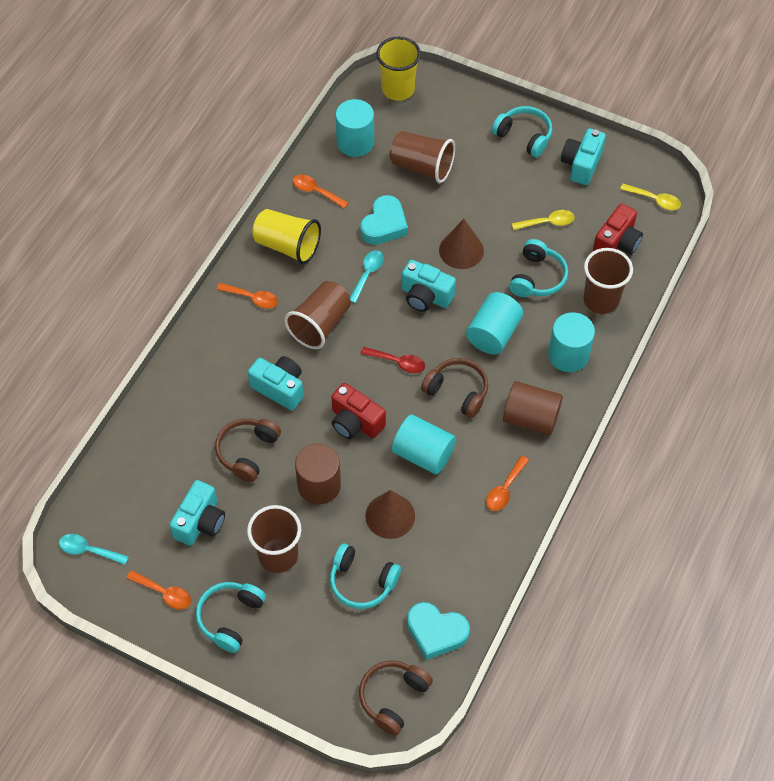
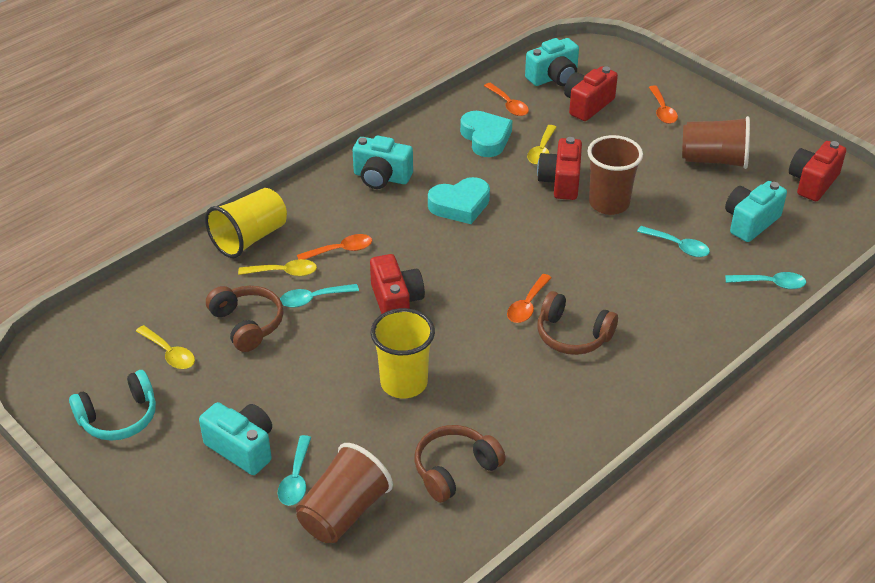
brown cone: [365,490,415,539] [439,219,484,269] = 2 -> none = 0
brown cup: [247,505,301,573] [284,281,351,349] [390,131,455,183] [583,248,633,314] = 4 -> [296,443,393,543] [587,135,643,215] [682,116,750,169] = 3
brown cylinder: [295,444,341,504] [503,381,563,435] = 2 -> none = 0
red camera: [331,383,386,439] [593,203,643,255] = 2 -> [370,254,425,314] [537,137,582,200] [564,66,618,121] [789,141,846,201] = 4
red spoon: [361,347,425,373] = 1 -> none = 0
turquoise cylinder: [335,99,374,157] [392,414,456,475] [466,292,523,354] [548,312,595,372] = 4 -> none = 0
turquoise headphones: [196,582,266,653] [330,543,401,609] [492,106,552,158] [509,239,568,297] = 4 -> [69,370,156,441] = 1
turquoise spoon: [59,534,129,565] [350,250,384,303] = 2 -> [278,435,311,506] [280,284,359,308] [637,226,710,257] [725,272,806,289] = 4
yellow spoon: [512,210,575,230] [620,184,681,210] = 2 -> [136,325,195,369] [238,259,317,276] [527,125,557,165] = 3

